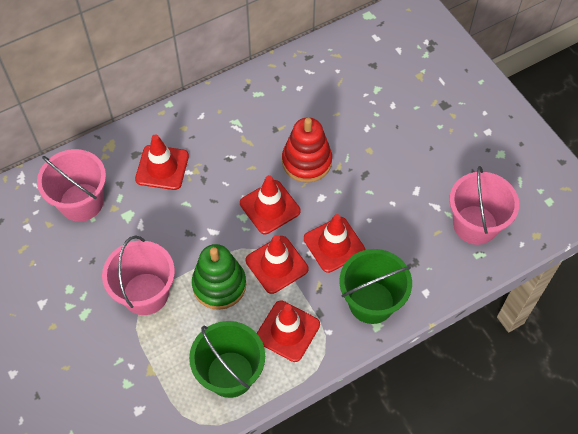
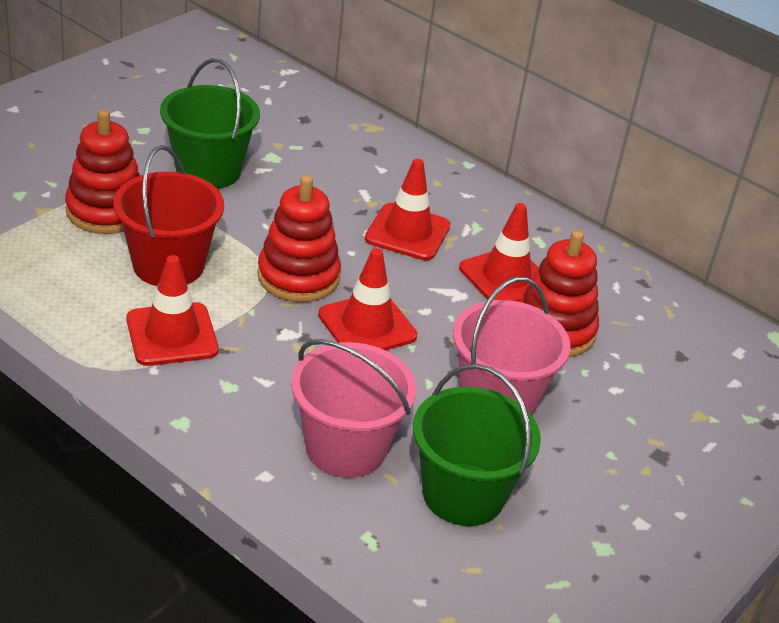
green stacking toy: [192,244,246,310] = 1 -> none = 0
pink bucket: [37,149,106,222] [102,236,175,315] [449,166,519,245] = 3 -> [291,339,416,478] [453,277,571,415] = 2
red bucket: none = 0 -> [113,145,224,286] = 1
red stacking toy: [282,117,332,183] = 1 -> [65,110,140,234] [257,175,341,302] [519,230,599,357] = 3
red traffic cone: [135,134,189,190] [240,175,301,234] [246,235,309,294] [257,301,320,362] [304,214,365,273] = 5 -> [126,255,219,366] [318,248,417,350] [365,159,451,261] [459,203,539,302] = 4

